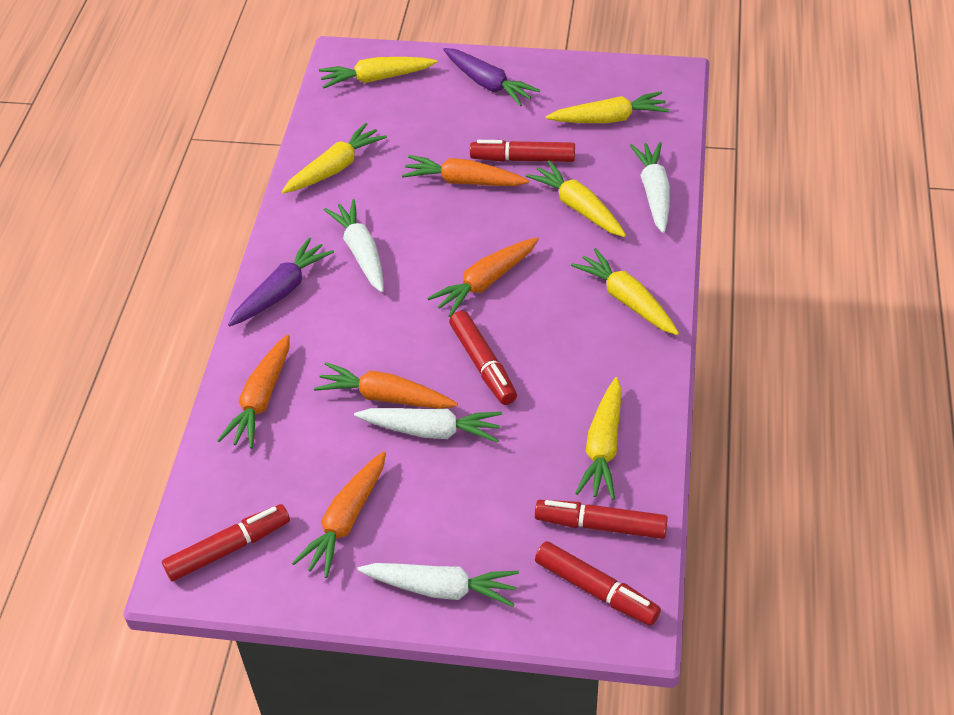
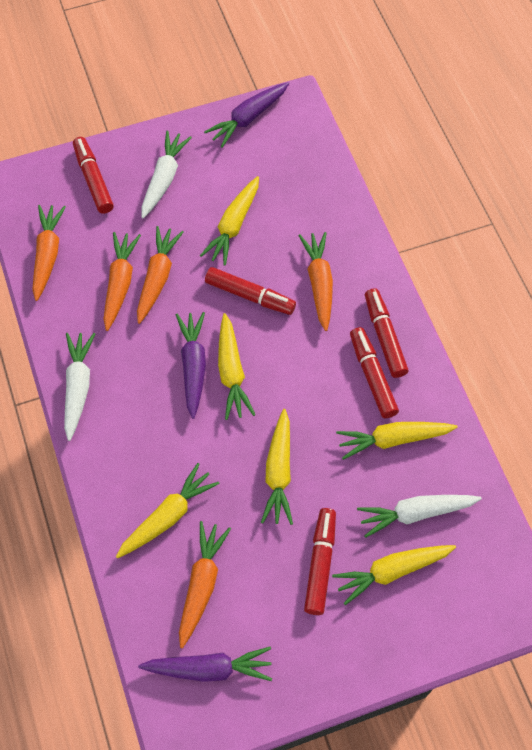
purple carrot: [228,237,334,326] [443,48,540,106] = 2 -> [138,647,272,682] [176,312,206,419] [204,82,289,148] = 3
white carrot: [324,199,384,292] [354,408,502,443] [357,563,519,607] [630,142,670,233] = 4 -> [64,333,95,441] [141,131,192,219] [357,495,482,538] = 3

